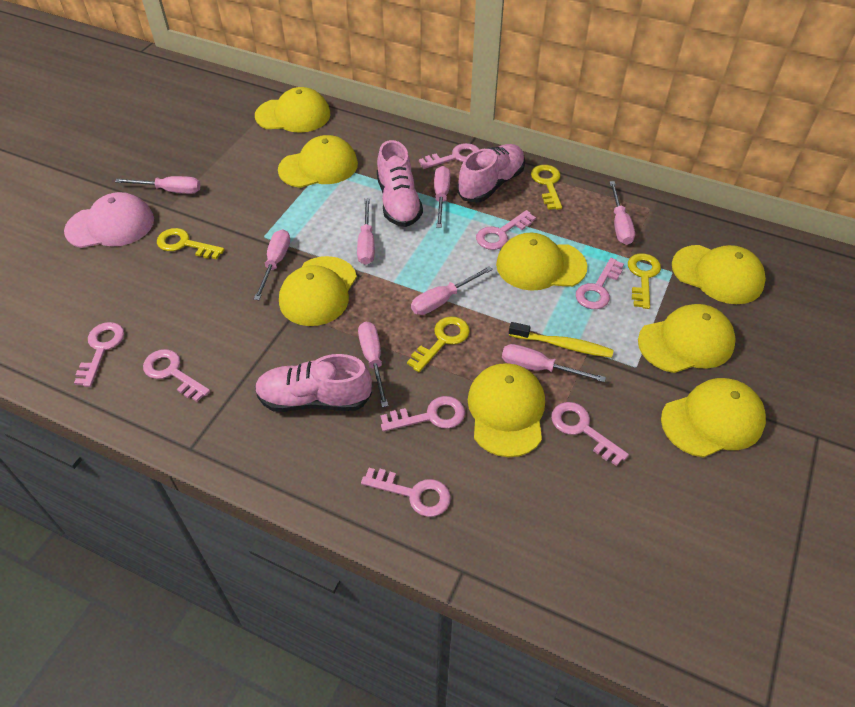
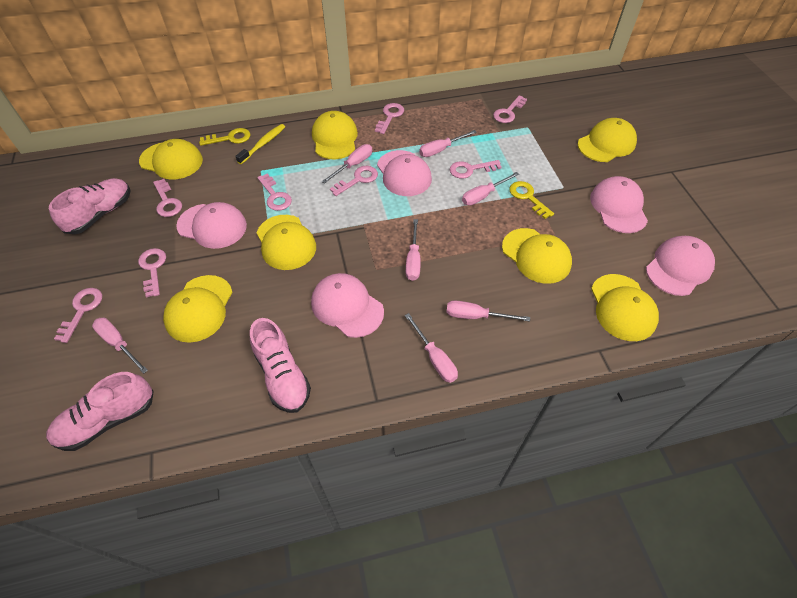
pink cap: [64,192,154,248] = 1 -> [176,202,247,249] [311,273,384,338] [377,150,432,196] [590,176,648,233] [646,236,715,296] = 5
pink screwdriver: [115,176,201,194] [254,229,290,300] [357,199,375,265] [358,322,388,407] [411,266,493,315] [434,166,450,228] [502,344,606,382] [610,181,635,245] = 8 -> [92,318,148,374] [322,144,372,184] [405,313,458,383] [406,219,421,281] [419,130,477,157] [446,300,530,322] [462,172,519,205] = 7
yellow cap: [255,87,330,133] [278,135,358,188] [279,256,357,326] [468,363,545,457] [496,233,587,291] [638,304,736,373] [661,378,766,458] [672,245,766,304] = 8 -> [139,139,203,180] [163,275,233,343] [257,215,316,270] [312,111,358,159] [502,228,572,284] [578,118,637,162] [591,274,659,341] = 7
yellow key: [157,228,225,259] [407,316,470,372] [531,165,562,210] [628,253,661,309] = 4 -> [199,128,250,146] [509,181,554,219] = 2

